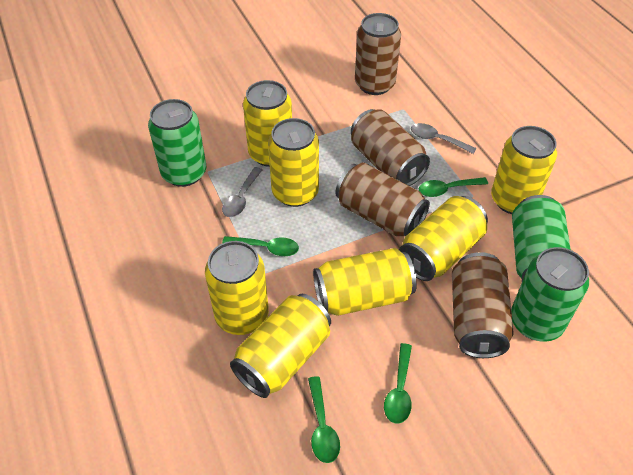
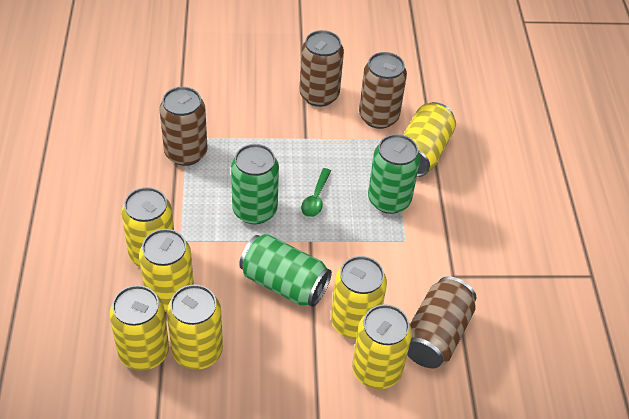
green spoon: [222,236,299,256] [308,376,340,463] [384,343,412,423] [419,177,488,197] = 4 -> [301,168,331,217] = 1
grey spoon: [222,167,262,217] [411,123,476,154] = 2 -> none = 0

